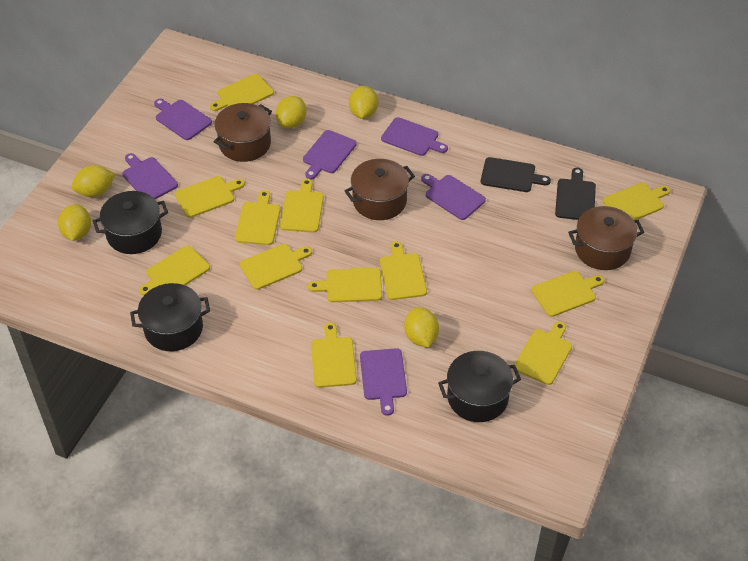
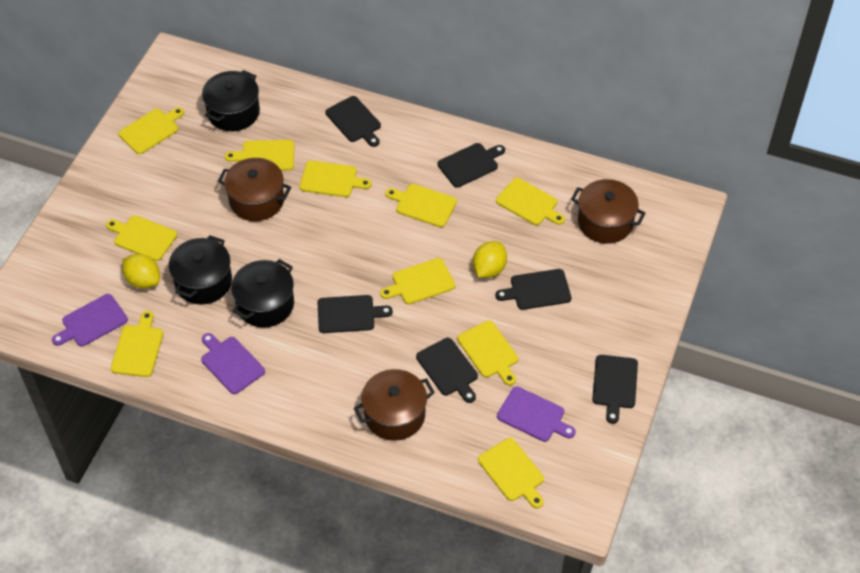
black cutting board: [481,157,551,192] [555,168,596,220] = 2 -> [318,295,393,333] [325,96,381,147] [416,338,478,403] [438,143,505,188] [496,269,571,310] [592,355,638,424] = 6
purple cutting board: [122,153,178,199] [154,99,212,140] [303,130,357,180] [360,348,407,416] [381,117,448,156] [421,174,486,220] = 6 -> [52,294,128,346] [201,333,265,394] [497,387,576,442] = 3
yellow cutting board: [139,246,210,296] [175,176,245,218] [210,74,274,111] [235,190,281,245] [240,244,312,290] [280,178,324,232] [308,268,382,302] [311,323,357,388] [380,241,427,300] [514,321,572,385] [531,271,605,317] [603,183,670,220] = 12 -> [106,215,177,261] [111,311,163,377] [118,107,184,154] [225,140,294,171] [300,160,371,197] [380,258,455,304] [385,184,457,227] [457,321,518,385] [478,438,544,508] [496,178,565,225] = 10
yellow lemon: [58,204,91,241] [71,165,115,197] [276,96,306,128] [349,86,378,119] [404,307,439,348] = 5 -> [122,254,160,289] [473,241,507,278] = 2

